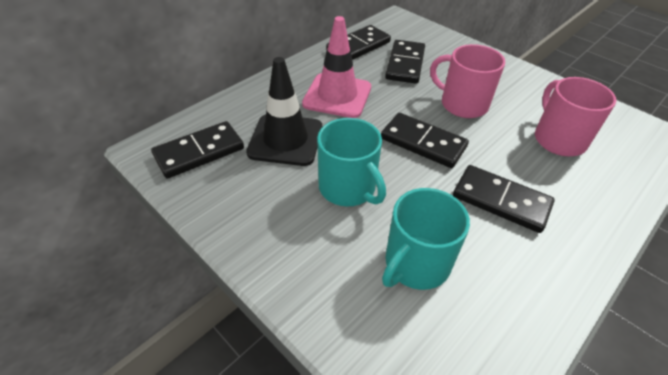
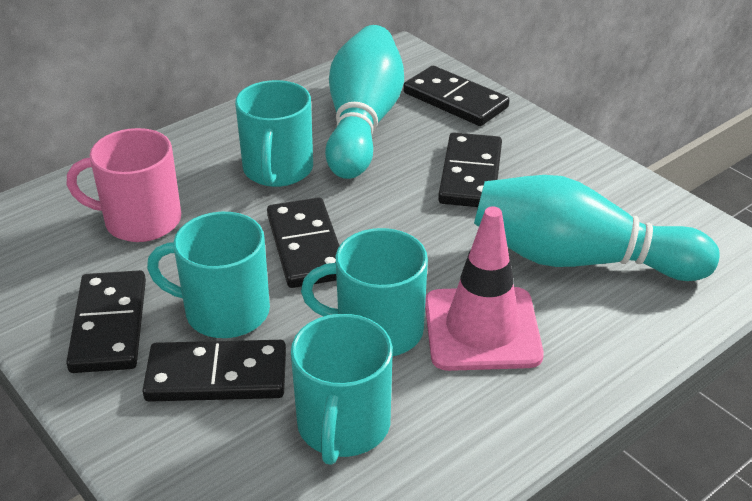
black traffic cone: [246,57,322,166] = 1 -> none = 0
pink mug: [430,44,505,118] [535,77,616,156] = 2 -> [67,128,181,242] = 1
turquoise bowling pin: none = 0 -> [325,25,404,179] [474,175,720,281] = 2
turquoise mug: [317,118,386,206] [382,188,470,290] = 2 -> [147,212,270,338] [235,80,313,187] [291,314,393,465] [301,228,428,356] = 4

